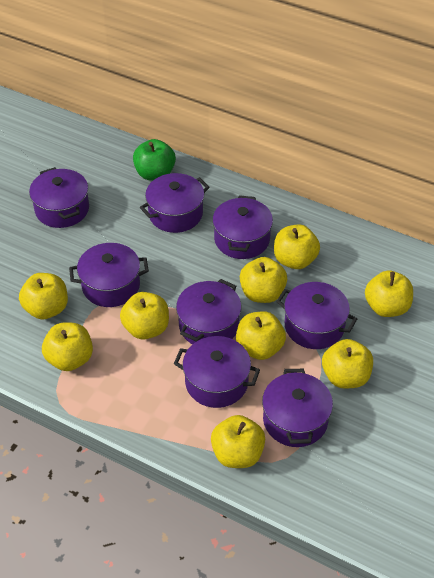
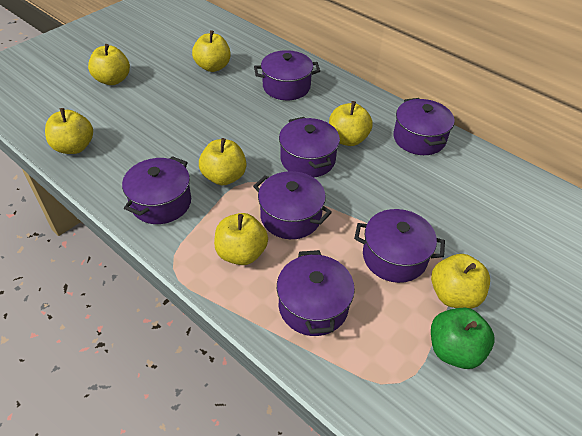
purple pot: [29,167,89,228] [69,243,149,307] [140,173,210,233] [174,336,260,408] [176,279,241,344] [213,195,273,259] [262,369,333,447] [276,282,357,349] = 8 -> [122,156,191,224] [253,171,332,239] [254,50,320,100] [277,250,355,336] [279,117,340,178] [354,209,445,283] [393,98,455,155] = 7
yellow apple: [19,273,68,320] [42,322,93,371] [120,292,169,339] [211,415,265,468] [236,311,286,360] [240,257,287,303] [274,224,320,269] [322,339,373,388] [365,271,413,317] = 9 -> [45,108,93,154] [88,44,130,85] [192,30,231,72] [199,138,246,186] [214,213,268,265] [329,101,373,146] [431,254,490,309] = 7

